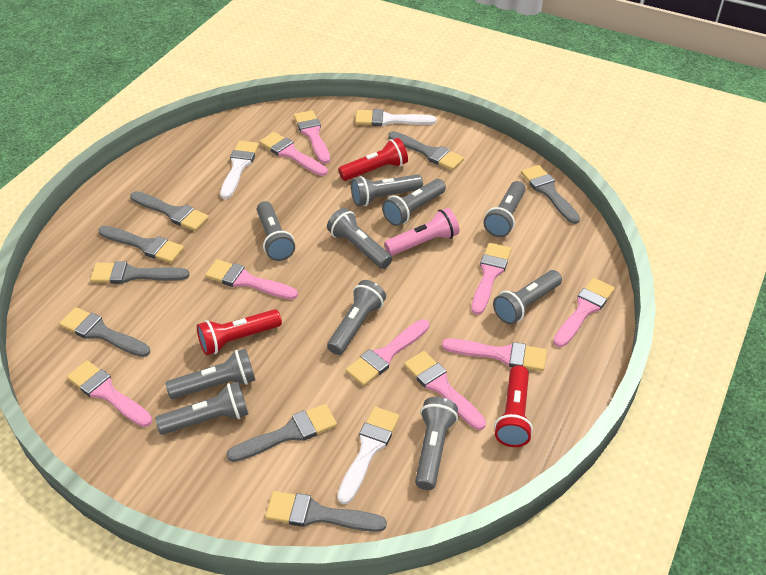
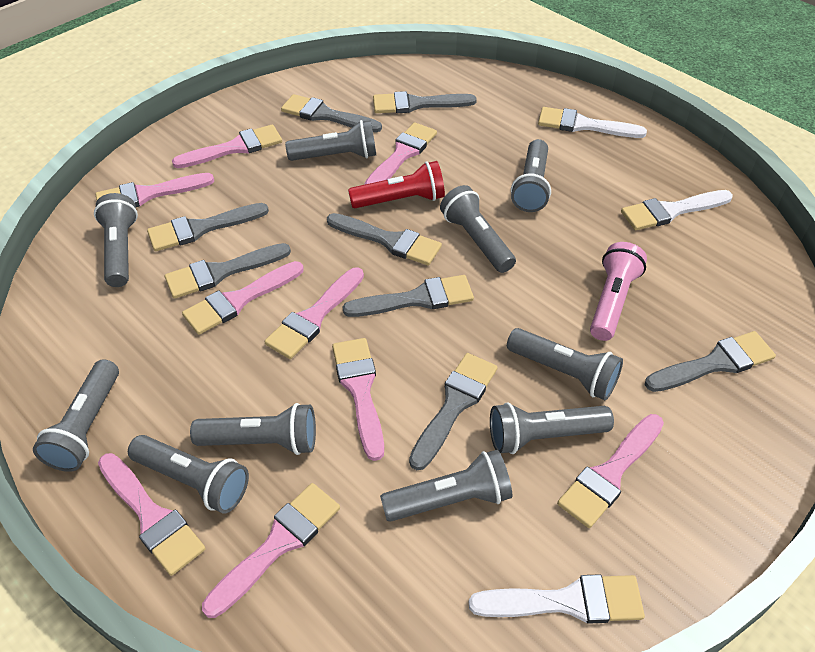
red flashlight: [197,309,282,355] [338,138,408,181] [494,365,533,447] = 3 -> [348,161,445,208] = 1

